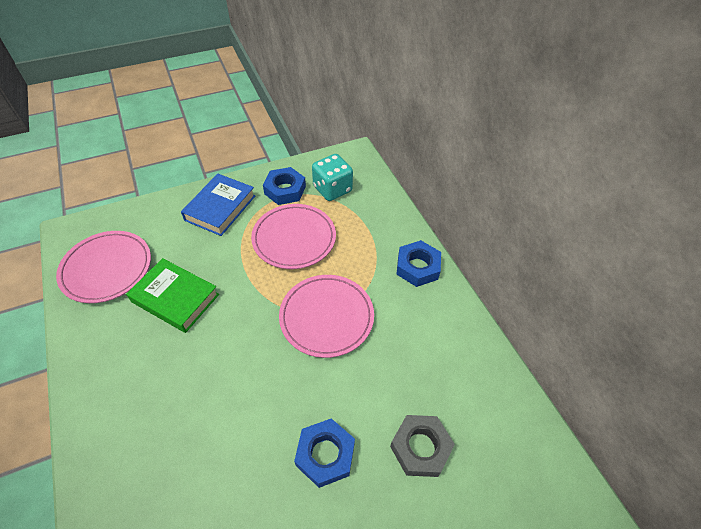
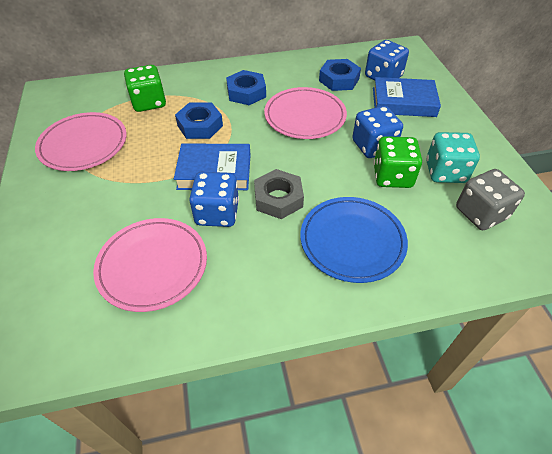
blue book: [181,174,255,236] = 1 -> [174,144,250,190] [373,77,441,117] = 2
blue dice: none = 0 -> [189,172,239,227] [352,106,403,158] [365,40,409,81] = 3
blue plate: none = 0 -> [300,197,408,283] = 1
green book: [126,258,219,333] = 1 -> none = 0
green dice: none = 0 -> [124,65,166,112] [374,136,422,188] = 2
grey dice: none = 0 -> [456,169,525,230] = 1

